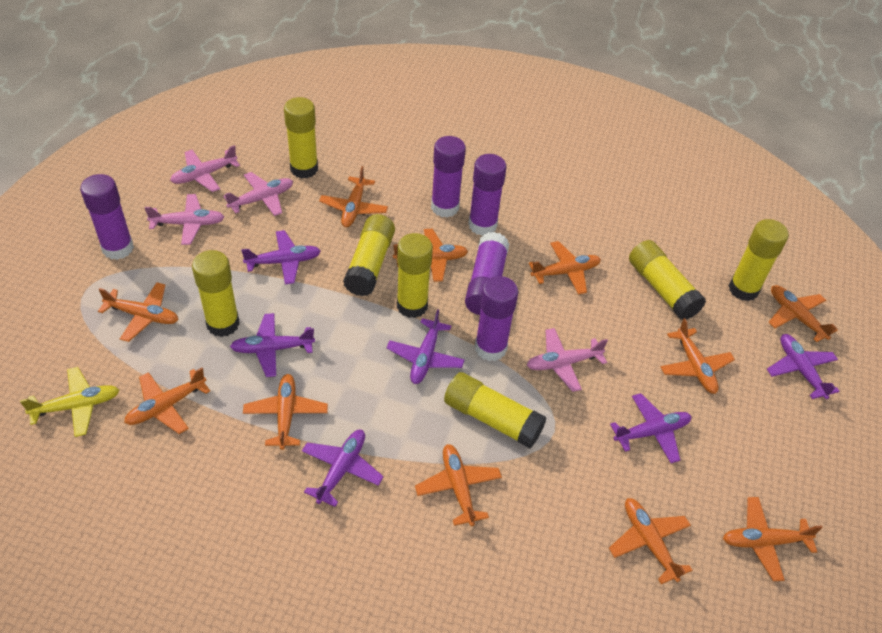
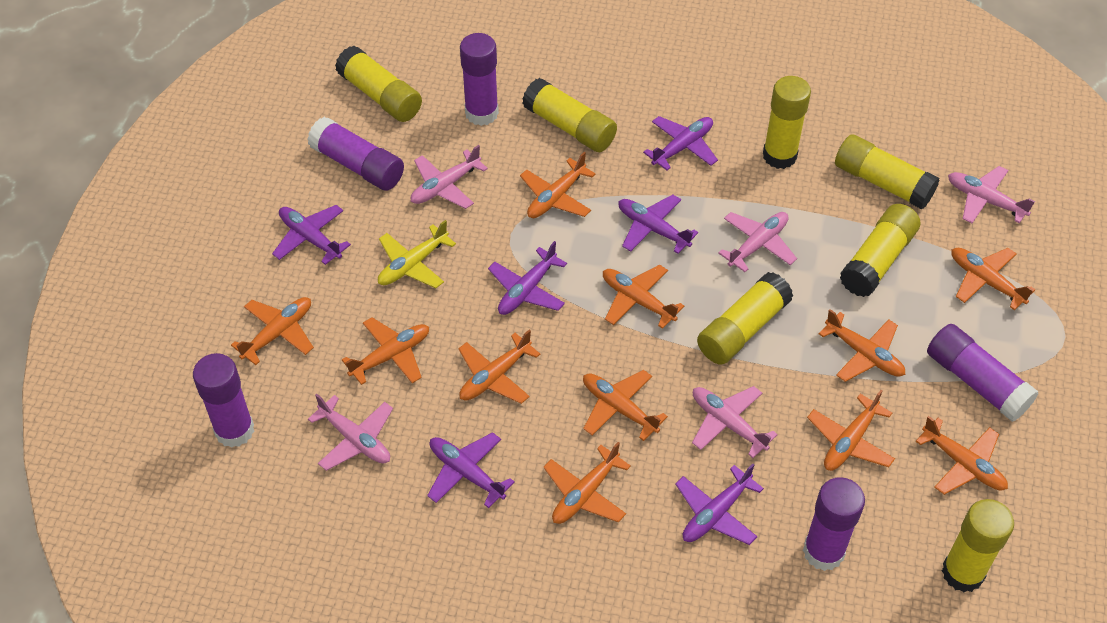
pink plane: [144,194,224,245] [170,145,240,192] [223,172,293,216] [527,328,608,392] = 4 -> [308,394,393,471] [411,145,488,209] [692,386,778,458] [718,212,797,272] [948,166,1035,223] = 5

